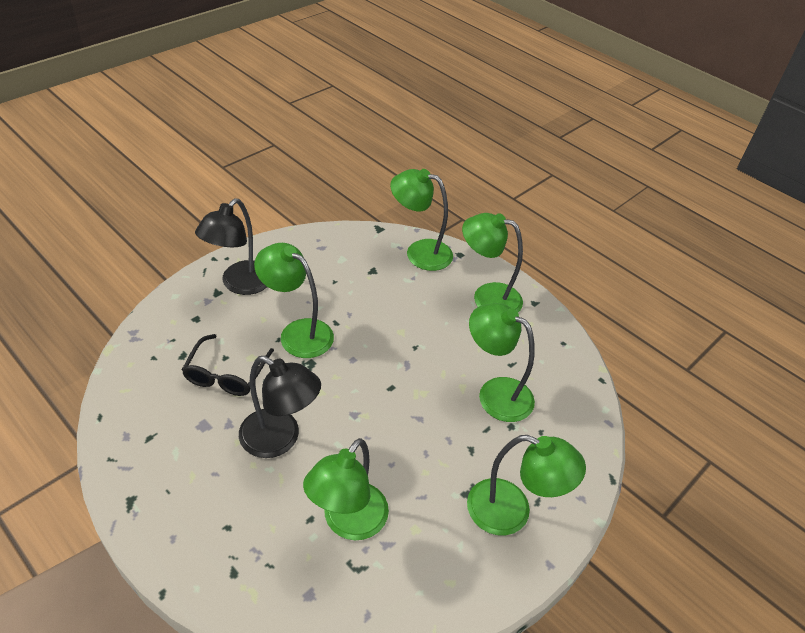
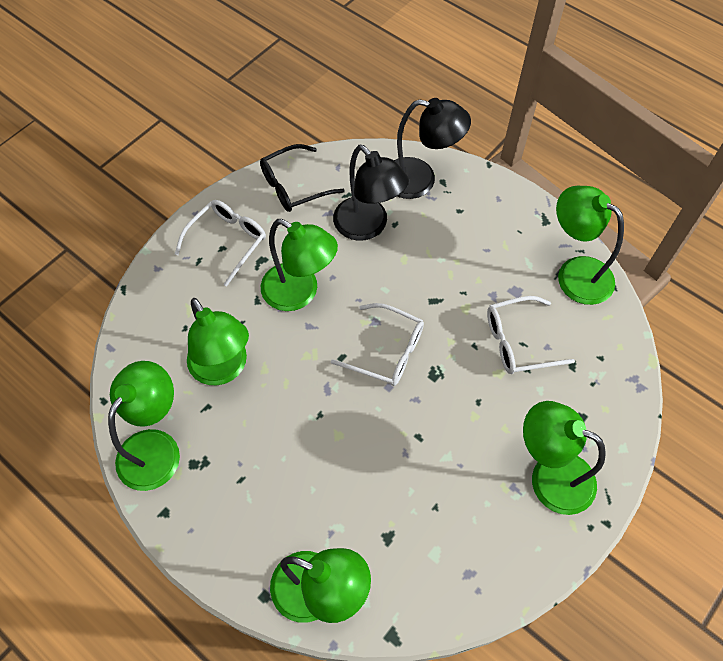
white glasses: none = 0 -> [175,200,266,286] [331,303,424,386] [487,296,575,374] = 3

